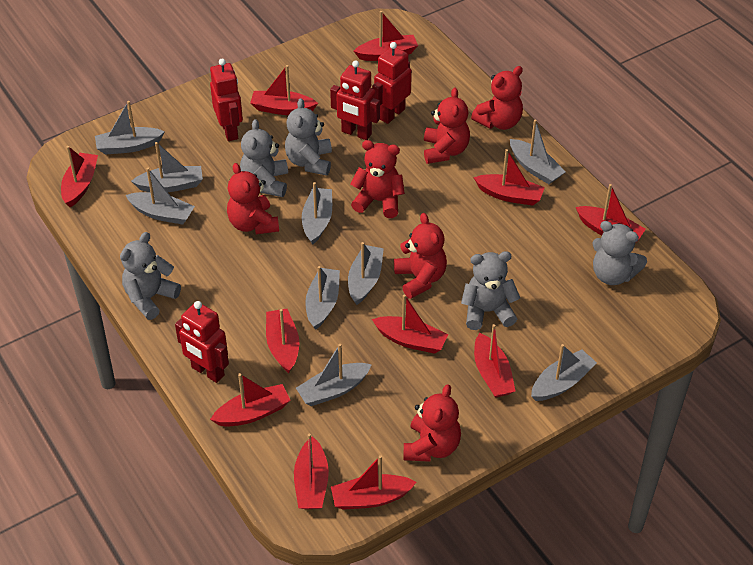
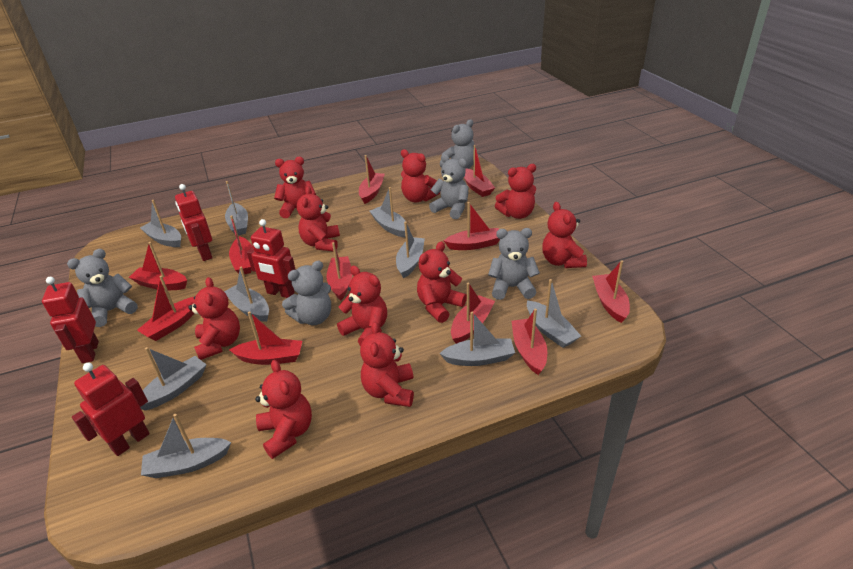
red teddy bear: [227,163,279,234] [350,140,405,218] [394,213,447,299] [403,384,461,462] [424,88,470,164] [471,66,523,130] = 6 -> [188,277,240,360] [255,360,312,459] [274,157,316,218] [297,186,340,252] [337,266,387,346] [360,322,414,407] [401,149,440,202] [417,241,467,323] [495,164,536,219] [542,202,587,268] = 10

